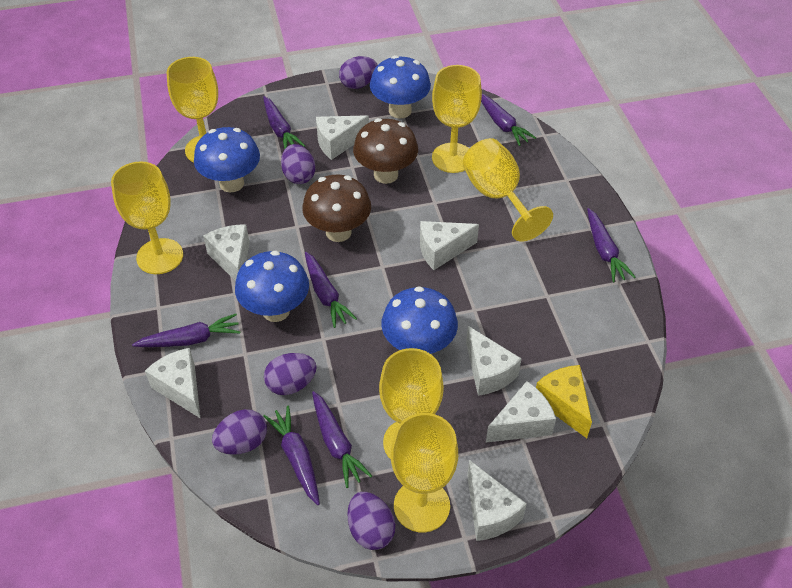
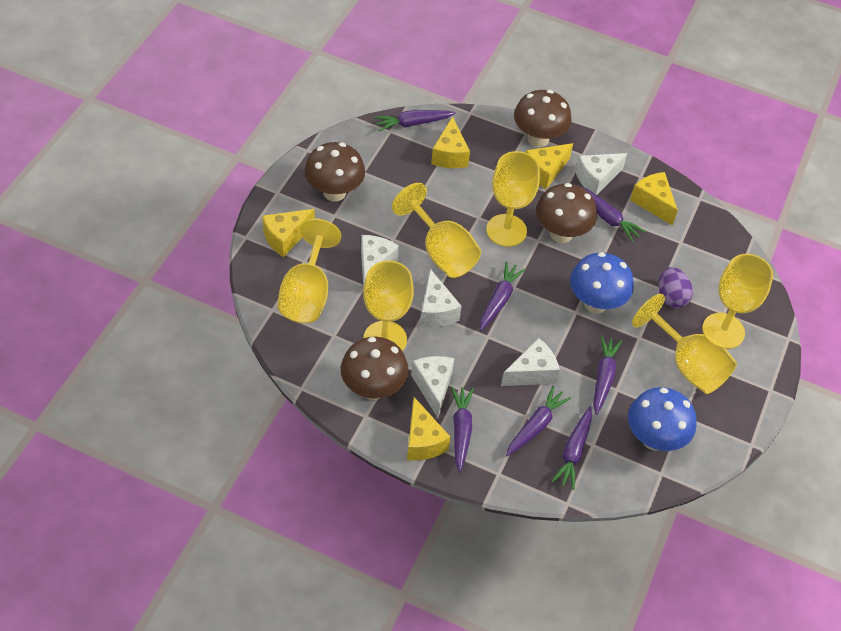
blue mushroom: [194,127,260,193] [235,251,309,322] [370,55,431,118] [381,286,458,354] = 4 -> [570,252,634,313] [628,387,697,451] = 2
brown mushroom: [302,175,371,242] [353,118,418,184] = 2 -> [304,142,365,201] [341,337,409,400] [514,90,572,147] [536,183,597,243] = 4
purple egg: [212,409,267,455] [264,353,317,395] [281,144,315,184] [339,56,378,89] [348,492,395,550] = 5 -> [659,267,693,308] = 1
white cheese: [145,348,201,419] [203,224,250,281] [316,115,369,160] [420,221,479,270] [466,326,522,396] [467,460,527,541] [486,381,556,443] = 7 -> [361,235,399,288] [411,356,454,418] [420,269,462,327] [501,338,560,386] [575,153,627,195] = 5
yellow cheese: [536,365,592,438] = 1 -> [262,209,315,257] [407,397,451,461] [431,116,470,168] [526,143,573,189] [630,172,678,226] = 5

